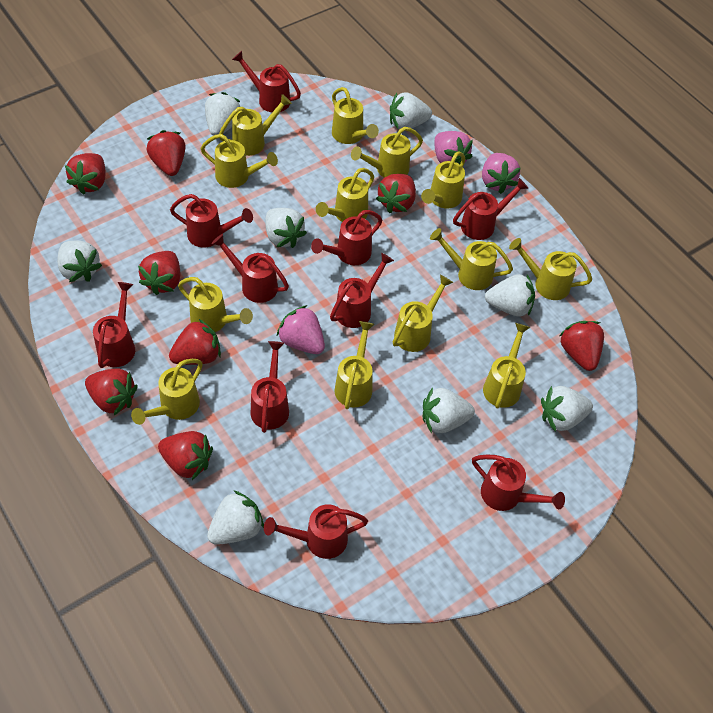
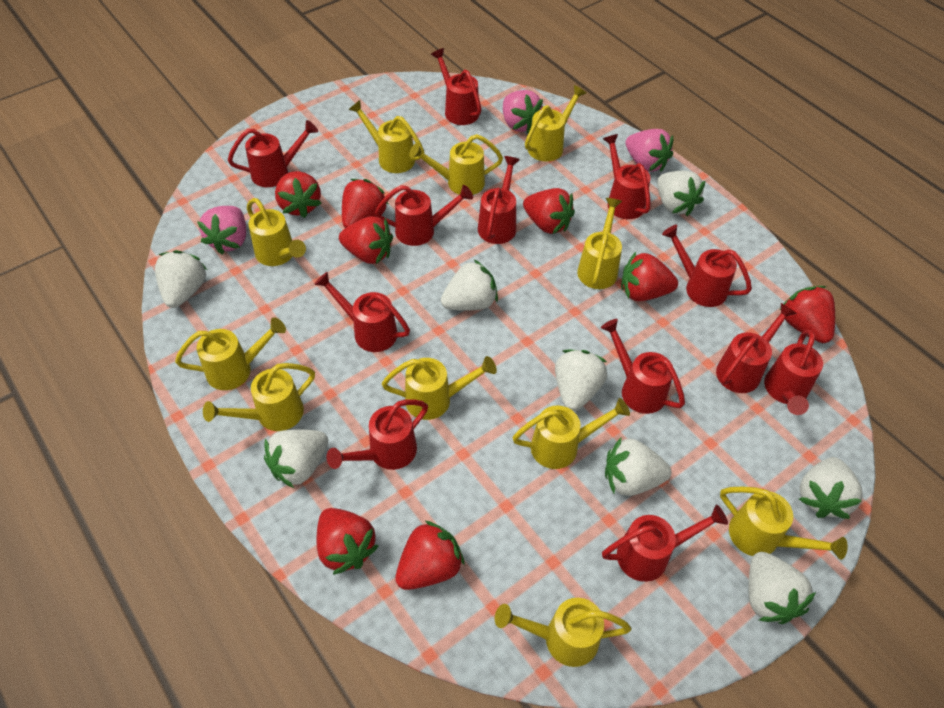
red watering can: [93,282,135,368] [170,194,253,248] [212,234,289,303] [232,51,301,112] [251,341,289,433] [264,504,368,559] [311,210,382,265] [330,253,394,328] [453,178,529,240] [472,455,565,511] = 10 -> [228,120,318,187] [314,272,410,352] [326,399,428,470] [375,185,473,246] [431,48,482,125] [478,156,520,244] [601,319,685,414] [602,505,728,582] [603,134,651,219] [662,225,752,307] [716,303,797,393] [764,330,823,415] = 12
yellow watering can: [131,359,203,425] [178,277,253,332] [200,134,278,188] [219,94,292,156] [316,168,374,222] [332,87,379,144] [334,321,375,409] [351,127,423,178] [393,275,453,352] [421,152,465,209] [430,228,513,290] [483,323,530,408] [509,238,592,300] = 13 -> [175,317,286,390] [203,363,315,431] [247,198,306,266] [349,100,424,173] [382,356,497,420] [409,134,503,195] [495,598,631,667] [512,398,630,469] [525,85,586,162] [577,198,622,289] [720,486,848,560] = 11

